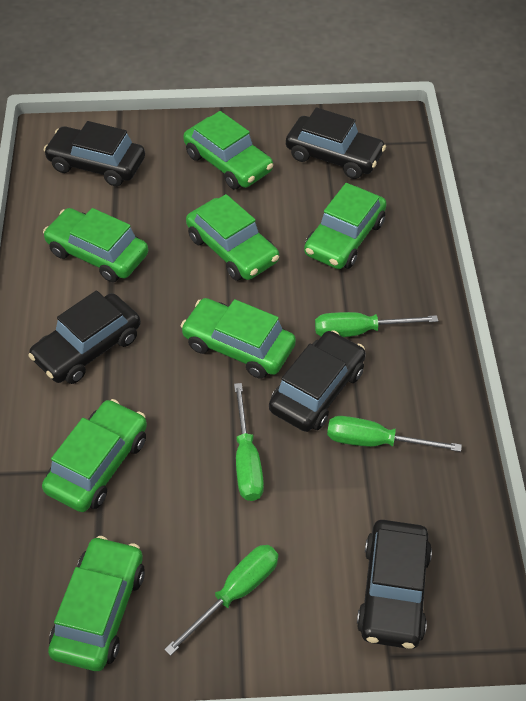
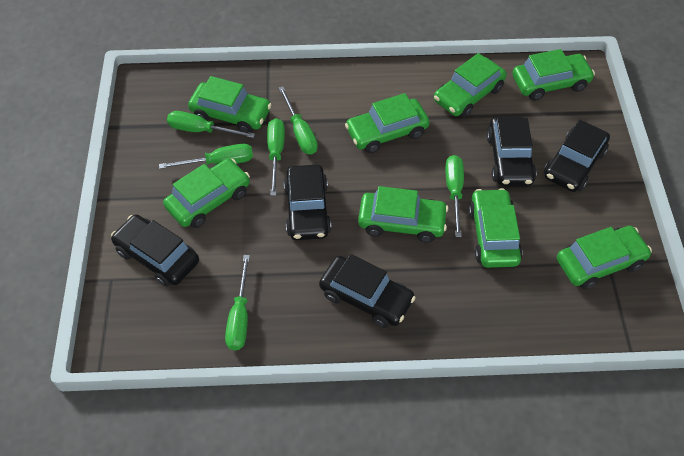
green car: [42,399,147,512] [43,208,148,282] [48,536,145,671] [181,298,296,379] [183,111,273,189] [186,194,279,281] [304,183,387,269] = 7 -> [163,158,250,228] [188,76,272,133] [345,93,429,153] [358,186,448,243] [434,53,507,118] [468,188,523,268] [512,49,595,101] [557,226,652,289] = 8
green screwdriver: [164,545,278,656] [234,383,264,501] [315,312,438,337] [327,416,462,452] = 4 -> [159,144,253,169] [167,111,255,138] [225,255,250,350] [267,118,285,196] [278,87,318,154] [445,155,464,237] = 6

